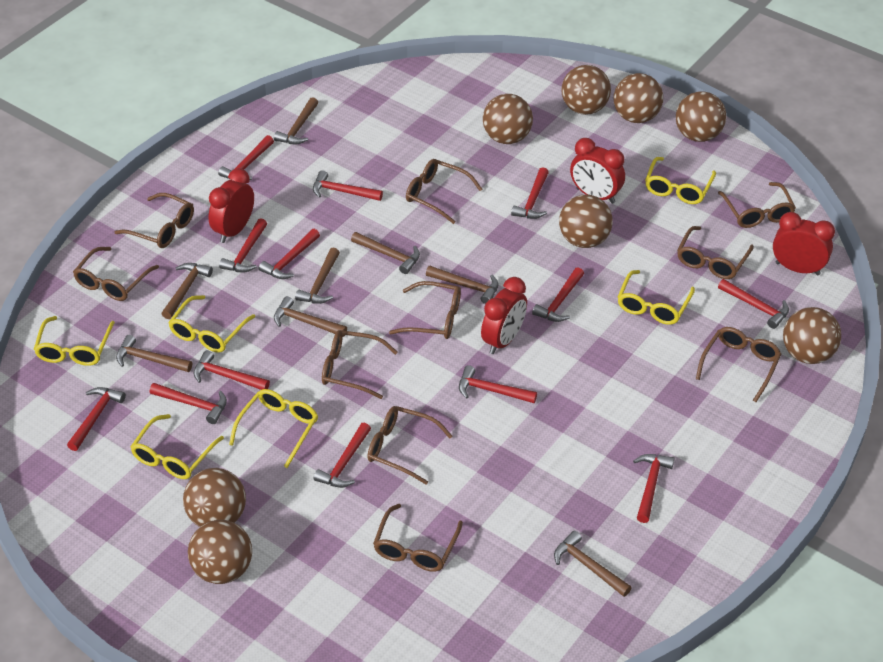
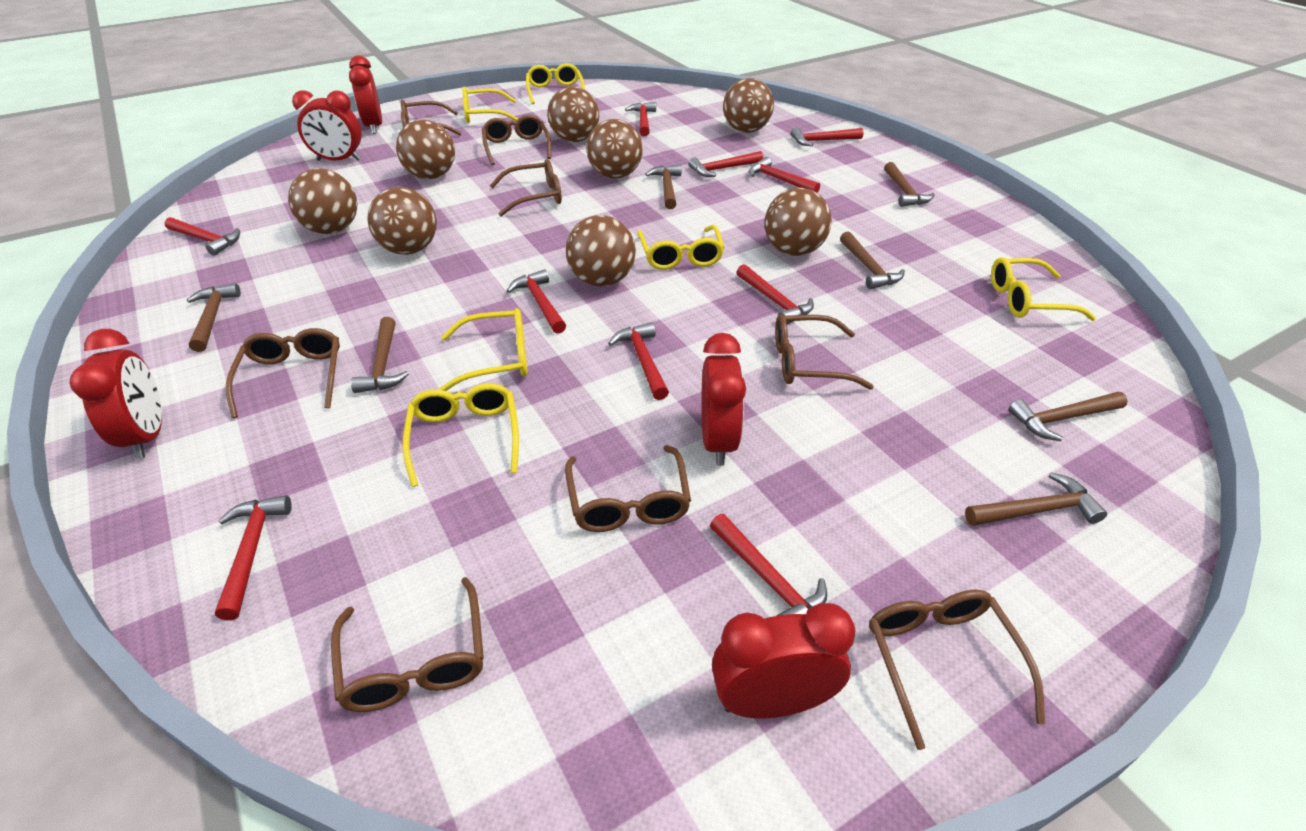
brown glasses: [73,247,159,301] [115,193,194,248] [322,330,397,399] [367,406,452,485] [373,504,463,572] [389,281,461,339] [406,159,482,224] [677,226,754,279] [696,327,781,402] [718,182,796,228] = 10 -> [226,328,340,418] [331,577,484,712] [401,100,461,135] [482,115,551,165] [490,159,562,217] [565,445,691,532] [775,314,874,390] [869,589,1045,750] = 8
brown hammer: [116,335,192,372] [162,263,213,319] [274,97,318,144] [274,296,347,337] [295,248,340,304] [351,232,420,274] [426,266,498,304] [554,531,632,597] = 8 -> [187,283,241,352] [351,317,409,393] [645,165,681,209] [840,231,905,289] [884,162,935,207] [965,473,1107,526] [1009,392,1128,441] = 7
red clock: [209,168,254,243] [481,277,527,354] [570,138,625,204] [773,212,835,275] = 4 -> [69,329,162,459] [292,90,362,161] [349,56,382,134] [701,333,746,466] [712,603,856,718] = 5
red hammer: [67,387,126,451] [150,383,227,424] [193,350,270,390] [218,135,274,180] [219,218,267,273] [259,229,320,279] [313,170,383,201] [314,423,371,488] [459,365,537,403] [511,167,549,219] [532,267,584,322] [633,454,674,523] [718,279,789,329] = 13 -> [164,217,240,256] [215,495,292,620] [507,269,566,334] [608,322,669,400] [625,102,656,136] [688,151,763,177] [710,514,827,616] [736,264,814,325] [749,157,820,193] [791,127,864,146] = 10

